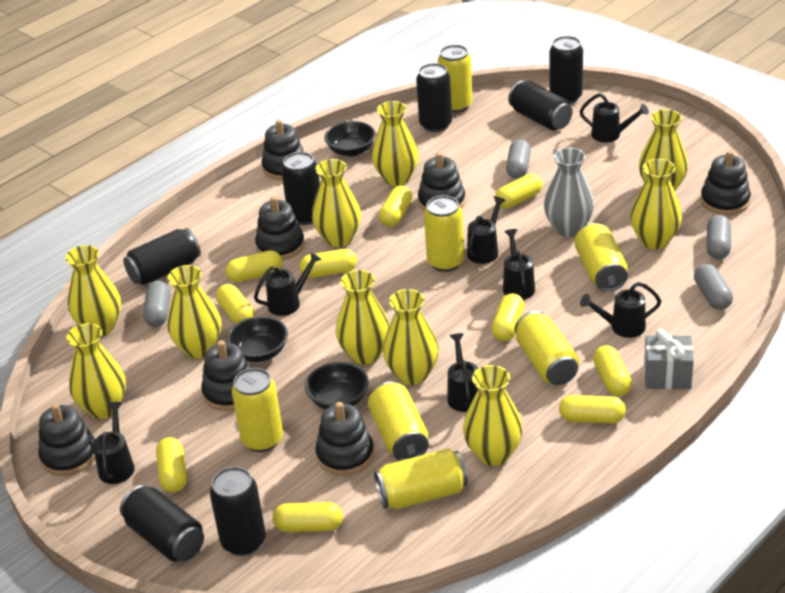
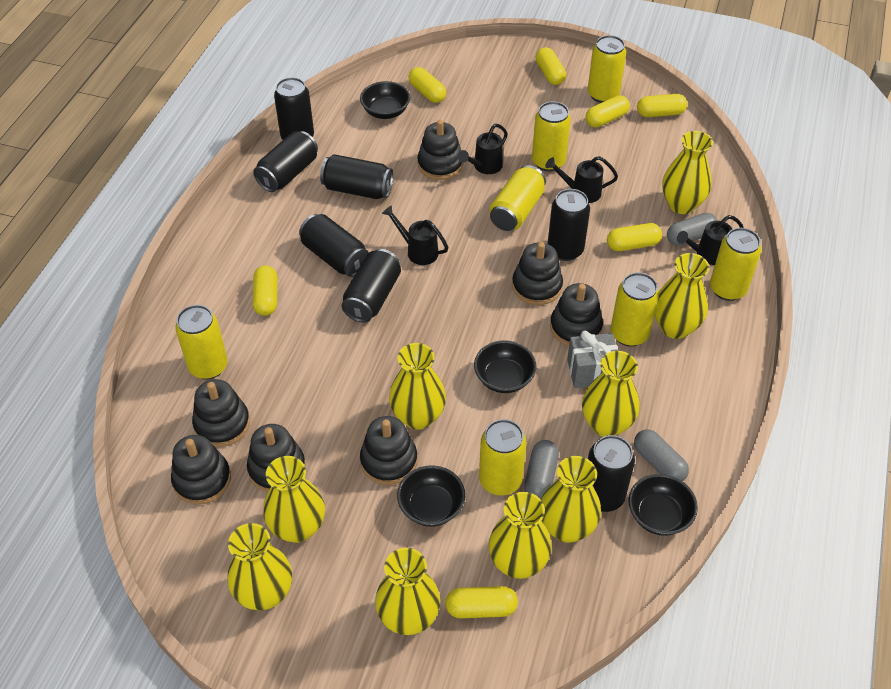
black bowl: [227,316,288,362] [305,362,369,410] [324,121,376,157] = 3 -> [360,81,410,119] [397,465,465,527] [474,341,536,393] [628,474,698,536] = 4
black watering can: [93,402,135,484] [254,252,322,316] [447,333,478,412] [467,196,506,264] [503,229,535,300] [580,93,649,142] [580,282,661,338] = 7 -> [382,205,448,265] [458,124,508,174] [545,156,618,203] [677,215,744,265] = 4
grey capsule: [143,281,170,327] [506,139,531,179] [694,264,733,310] [706,215,731,259] = 4 -> [524,440,559,499] [634,429,689,481] [667,213,718,246] = 3
grey vase: [544,148,594,237] = 1 -> none = 0
yellow capsule: [156,437,187,492] [216,284,255,324] [226,250,282,282] [273,502,343,532] [300,249,357,278] [379,185,412,226] [491,293,525,341] [495,174,543,209] [559,395,626,424] [593,345,632,396] = 10 -> [253,265,277,316] [408,67,446,103] [445,586,518,618] [536,47,566,85] [585,95,630,128] [607,223,662,251] [637,94,687,117] = 7
yellow vase: [65,245,121,336] [66,323,126,419] [167,265,221,358] [312,159,361,247] [336,270,390,365] [372,101,419,186] [383,289,439,385] [463,365,523,466] [630,159,682,249] [639,109,688,191] = 10 -> [228,523,292,611] [263,456,325,543] [375,548,440,635] [389,343,446,430] [488,492,552,579] [541,456,601,543] [582,351,640,437] [655,253,709,339] [662,131,713,214] = 9

